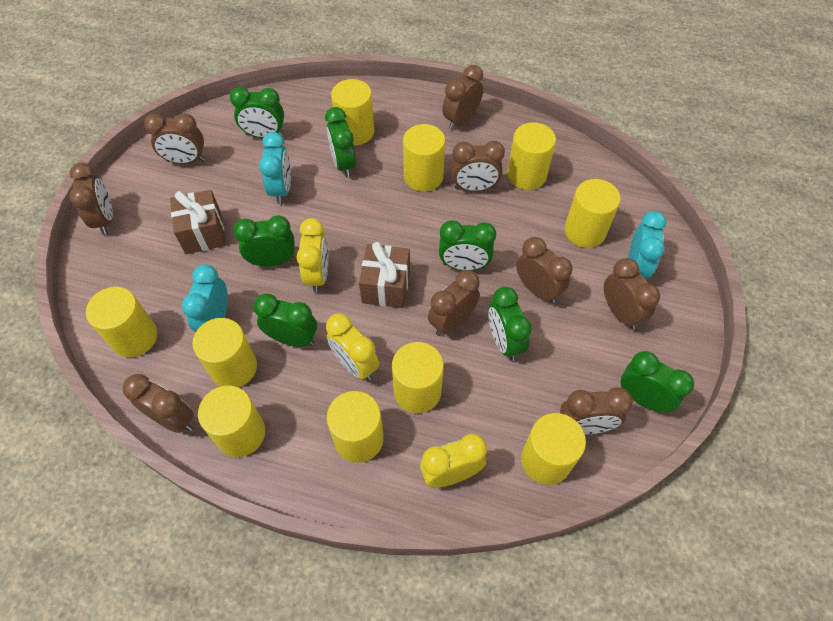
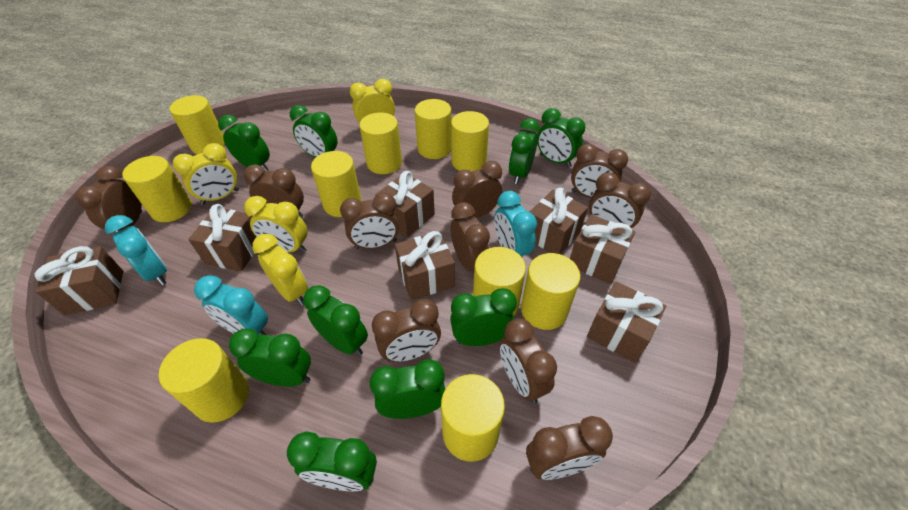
brown clock: [70,162,113,235] [122,374,194,433] [144,113,205,164] [428,270,480,336] [442,65,483,130] [451,141,505,192] [516,237,573,303] [560,387,633,435] [604,258,660,330] = 9 -> [76,166,142,233] [243,164,304,218] [340,193,399,249] [372,299,441,362] [451,202,490,272] [452,161,502,218] [500,318,557,403] [526,416,613,480] [571,144,628,198] [589,173,651,228] = 10
brown gift: [170,190,226,254] [359,242,410,308] = 2 -> [34,246,123,315] [188,204,256,271] [375,171,435,237] [395,231,455,300] [530,188,588,254] [570,215,635,284] [587,281,666,363] = 7
green clock: [230,87,284,138] [233,216,295,267] [253,294,317,347] [325,107,356,177] [439,220,496,270] [488,287,532,361] [621,351,694,412] = 7 -> [218,115,270,172] [229,329,311,387] [287,431,377,491] [290,105,337,157] [303,285,368,356] [369,359,445,419] [450,288,517,346] [509,118,540,184] [537,108,585,168] = 9
yellow clock: [296,218,328,293] [326,313,379,381] [420,434,487,488] = 3 -> [173,143,239,205] [244,196,307,253] [252,234,308,306] [350,79,395,123] = 4

